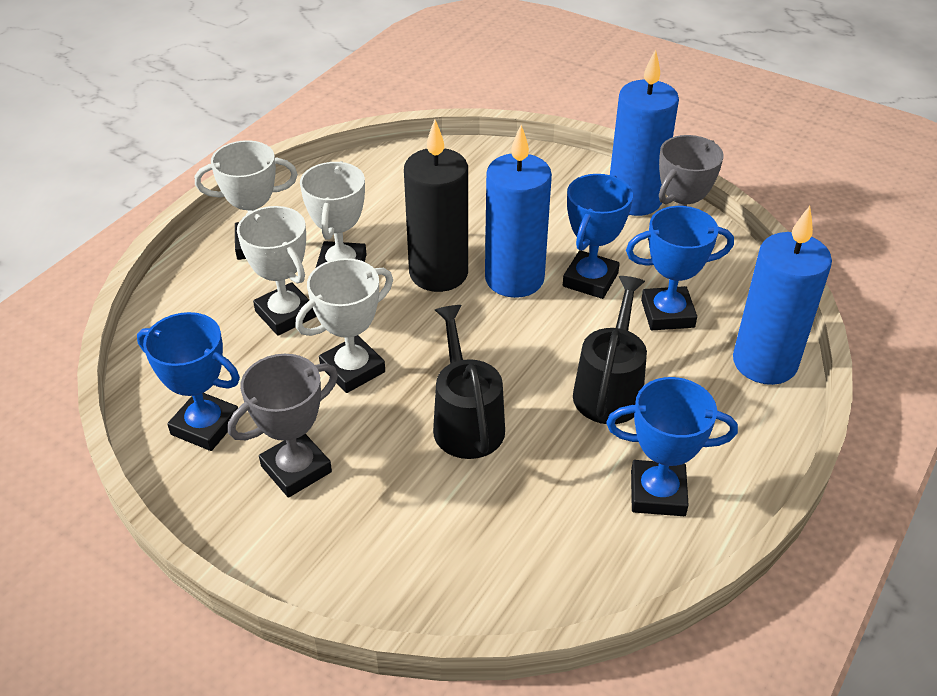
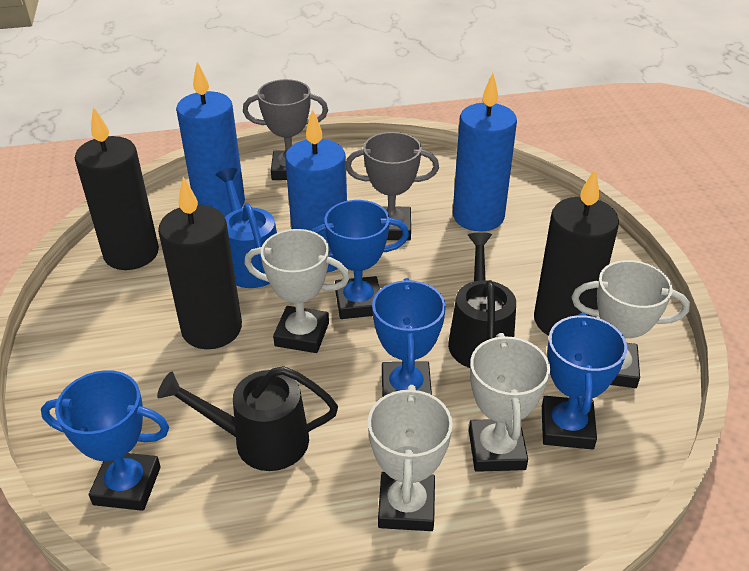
black candle: [404,119,468,292] = 1 -> [75,106,159,270] [158,177,242,349] [534,169,619,336] = 3
blue watering can: none = 0 -> [215,168,277,288] = 1

